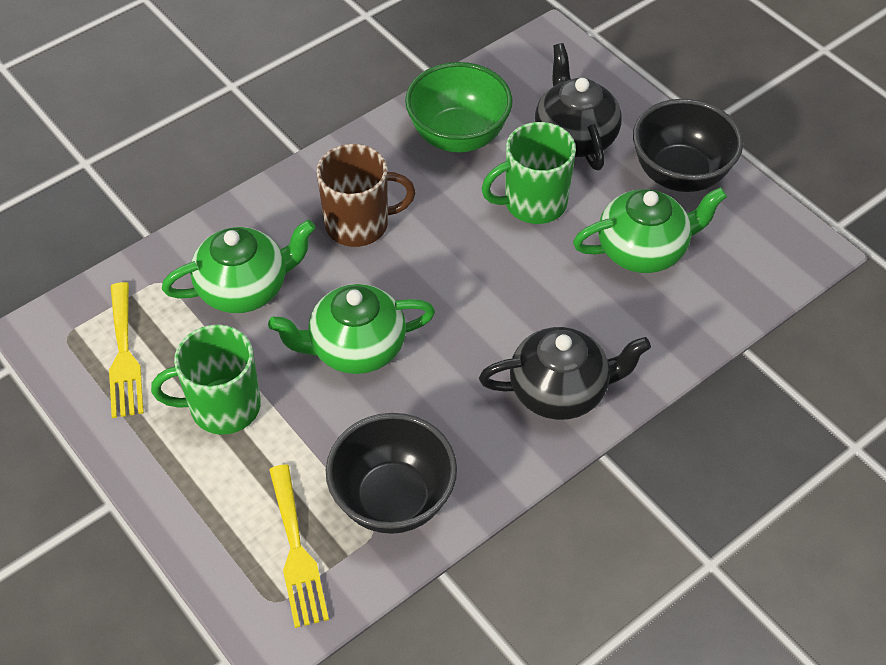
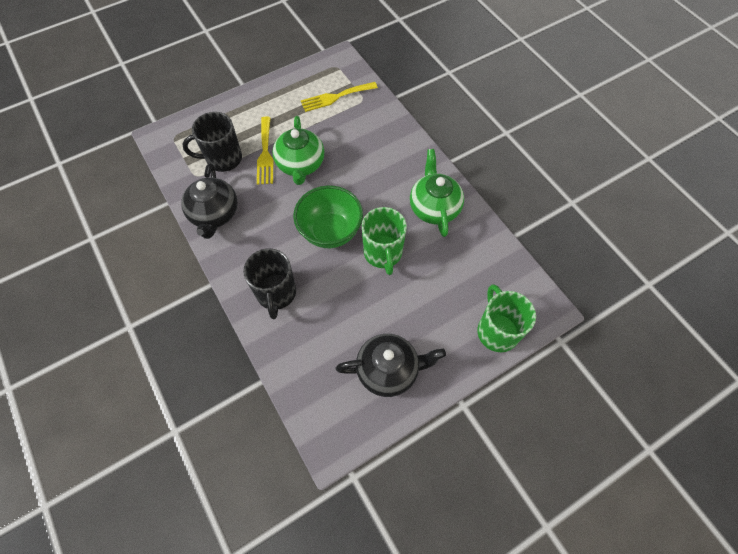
black bowl: [326,413,457,534] [633,99,743,192] = 2 -> none = 0
black mug: none = 0 -> [182,112,242,172] [243,248,296,319] = 2
brown mug: [317,144,416,247] = 1 -> none = 0
green teapot: [162,220,316,313] [268,284,435,374] [573,187,727,273] = 3 -> [272,116,324,185] [410,149,464,237] = 2

